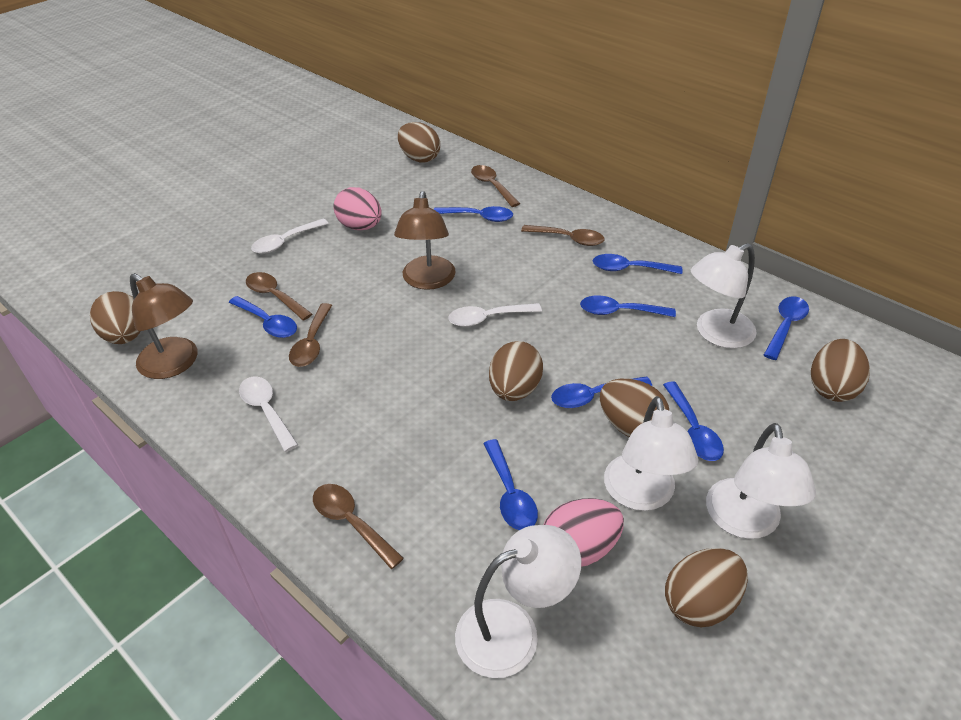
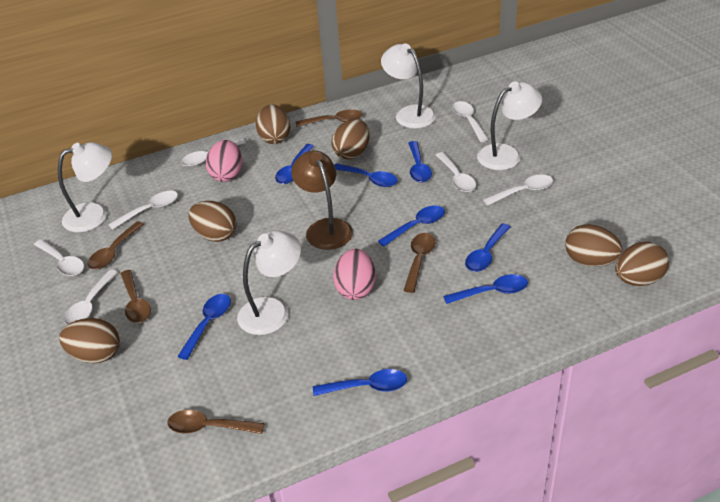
brown lamp: [130,273,197,379] [394,191,456,290] = 2 -> [291,151,353,250] = 1
white spoon: [239,377,298,452] [251,219,329,254] [448,303,542,327] = 3 -> [34,239,84,276] [64,270,118,325] [108,191,178,230] [181,138,246,167] [436,152,476,192] [452,101,489,142] [483,174,553,206] = 7

